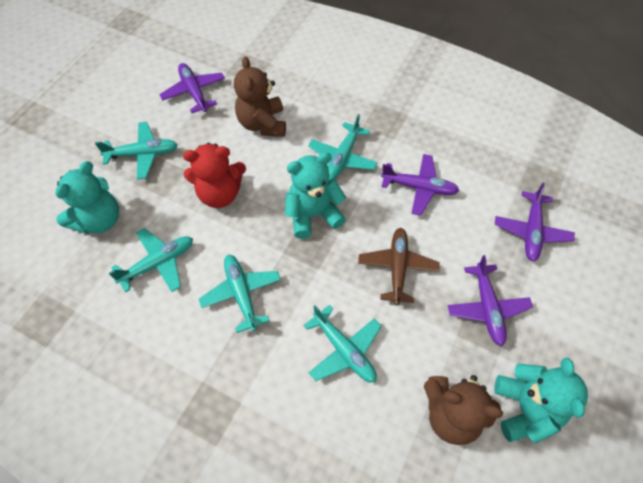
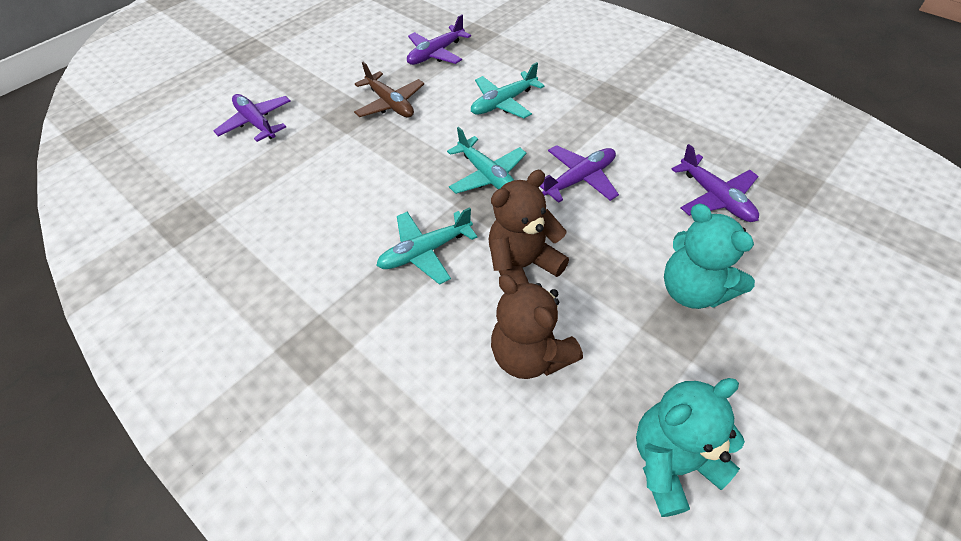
red teddy bear: [183,143,246,208] = 1 -> none = 0
turquoise plane: [95,122,178,179] [109,228,193,293] [199,255,281,333] [303,305,381,383] [308,114,378,181] = 5 -> [376,207,478,285] [447,127,527,194] [471,62,545,118] = 3
turquoise teddy bear: [55,161,119,234] [285,152,346,239] [494,358,588,443] = 3 -> [636,378,745,517] [664,204,755,309] = 2

